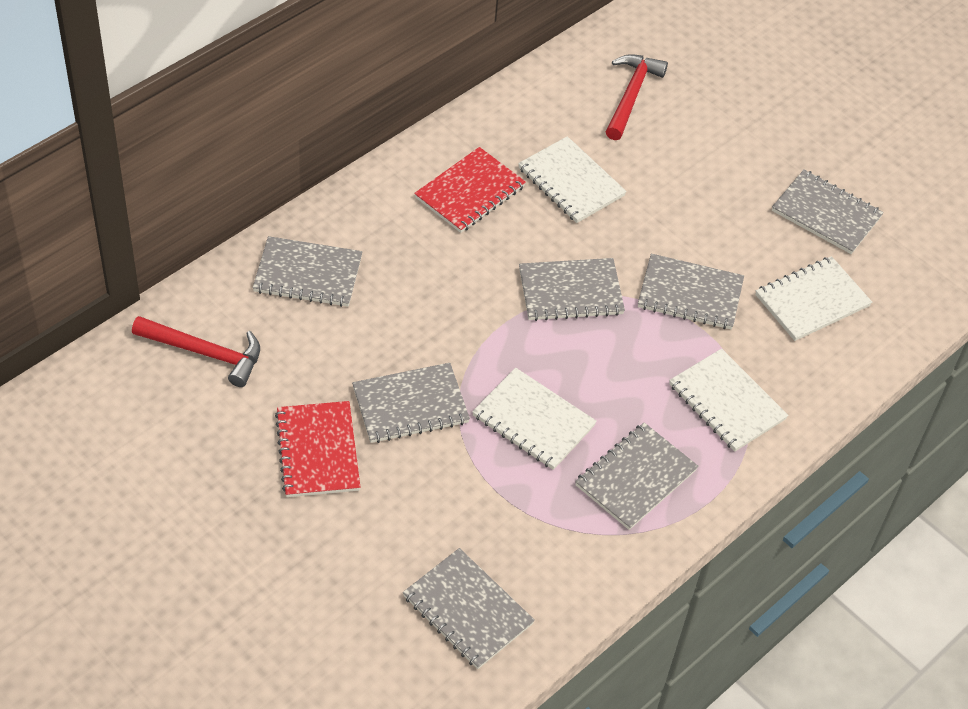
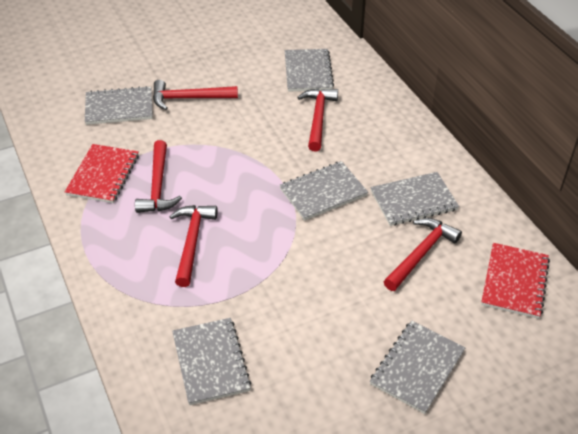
grey notebook: [252,236,362,307] [352,363,470,443] [403,548,535,669] [519,258,625,321] [575,422,698,530] [638,254,744,329] [772,170,884,254] = 7 -> [85,86,153,125] [172,318,251,405] [279,161,368,221] [285,49,334,92] [370,172,459,226] [370,320,465,414] = 6
red hammer: [132,316,260,387] [606,54,668,140] = 2 -> [135,140,182,213] [153,80,238,110] [169,205,218,287] [297,88,338,152] [384,218,462,291] = 5
white notebook: [472,368,597,470] [518,136,627,223] [669,349,788,452] [755,256,872,341] = 4 -> none = 0

